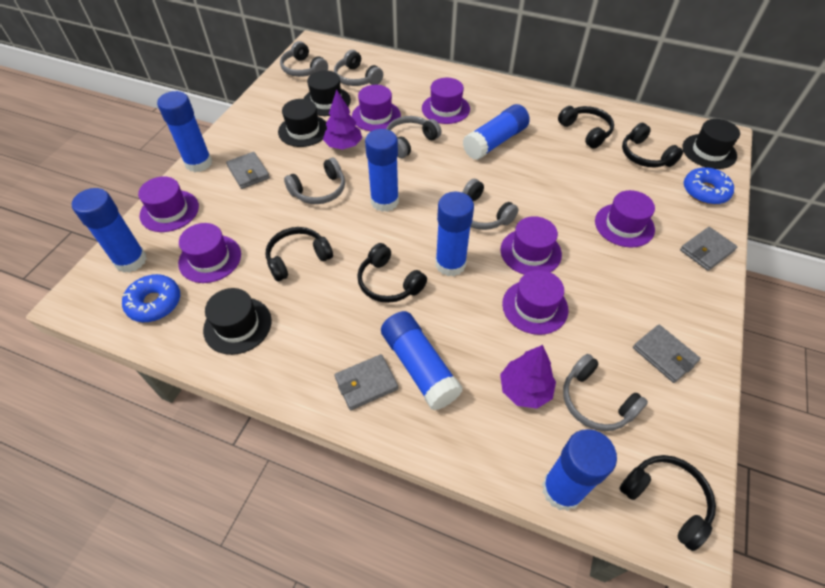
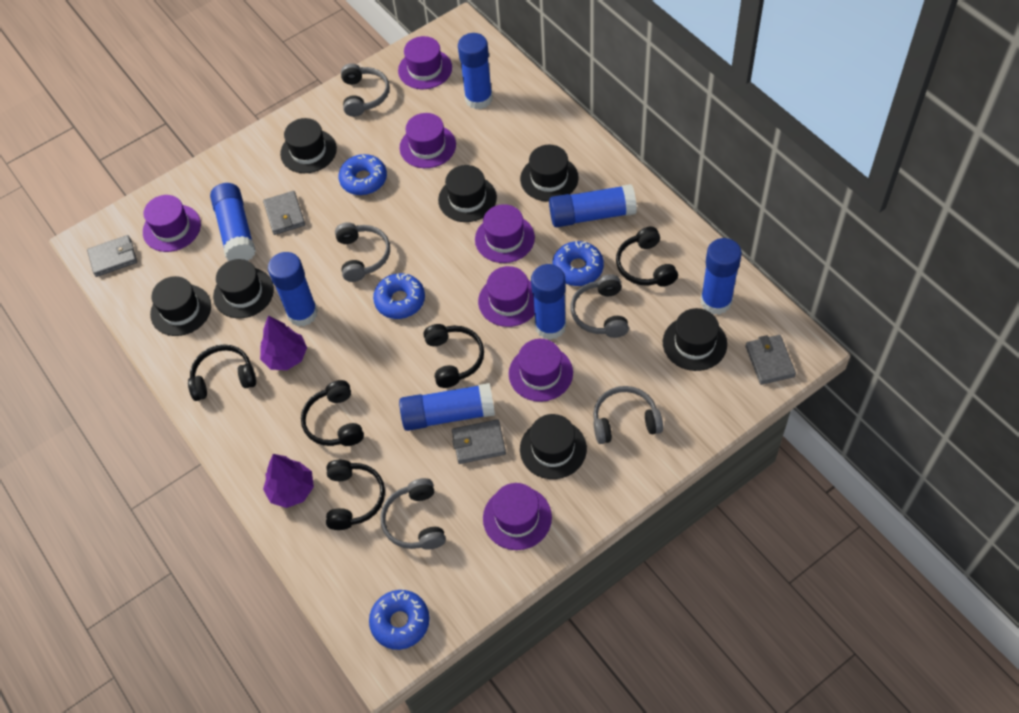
black hat: [203,288,272,355] [278,99,327,147] [304,70,351,116] [682,119,740,169] = 4 -> [150,276,211,336] [213,259,274,318] [280,118,337,173] [438,165,497,222] [520,145,579,202] [520,414,587,479] [663,308,727,371] = 7
blue donut: [122,274,180,322] [684,167,734,205] = 2 -> [338,154,387,195] [369,590,430,650] [373,273,425,319] [552,241,604,286] = 4
grey headphones: [280,41,328,77] [284,158,345,204] [334,50,383,86] [386,116,441,158] [462,179,519,230] [563,354,648,431] = 6 -> [335,222,390,282] [341,63,390,117] [380,478,446,550] [570,274,629,338] [593,386,663,444] = 5

